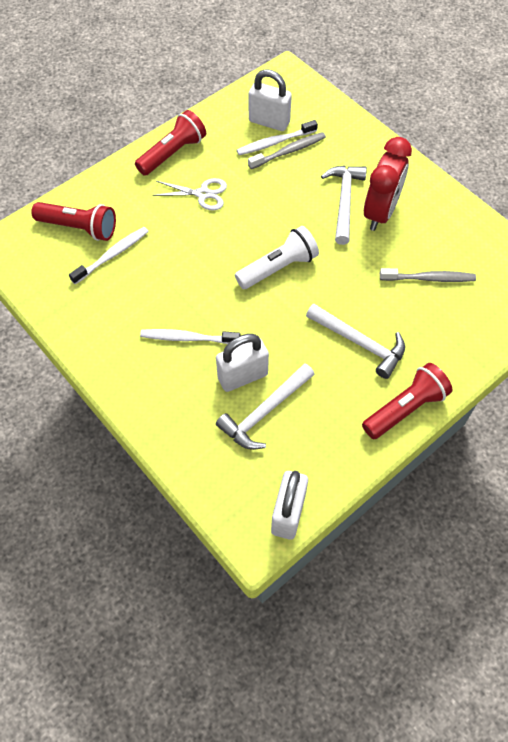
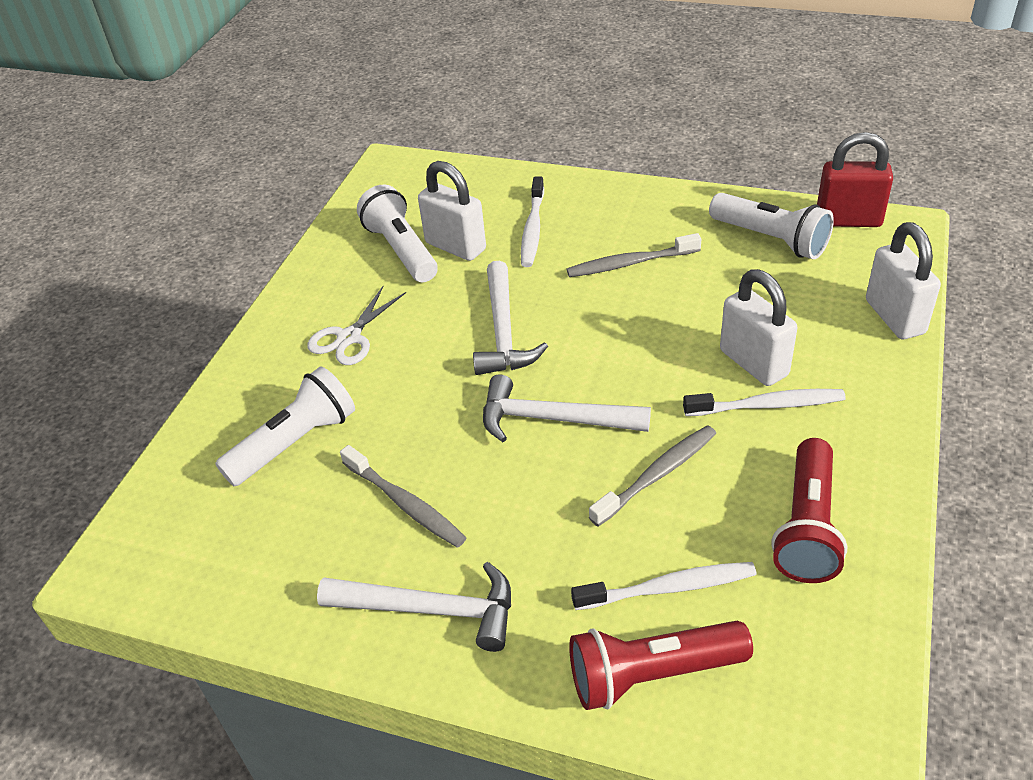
grey toothbrush: [248,132,326,169] [380,268,476,282] = 2 -> [340,445,466,548] [567,233,701,277] [589,425,716,526] = 3
red clock: [364,137,412,231] = 1 -> none = 0
red flashlight: [31,202,116,241] [135,110,206,176] [362,363,453,439] = 3 -> [569,621,753,710] [772,438,848,583] = 2
red padlock: none = 0 -> [817,132,893,227] = 1
white flashlight: [235,226,319,289] = 1 -> [215,366,355,486] [357,185,438,282] [709,193,834,259] = 3

